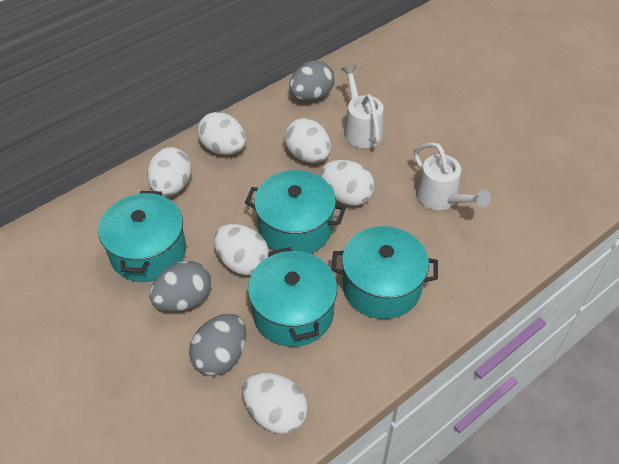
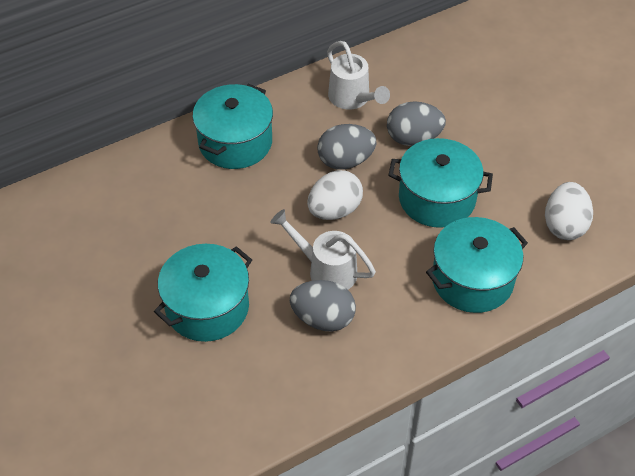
white egg: [147,147,192,196] [198,112,246,155] [214,224,269,275] [243,372,308,434] [284,118,331,163] [320,160,374,206] = 6 -> [307,170,363,220] [545,182,593,240] = 2

